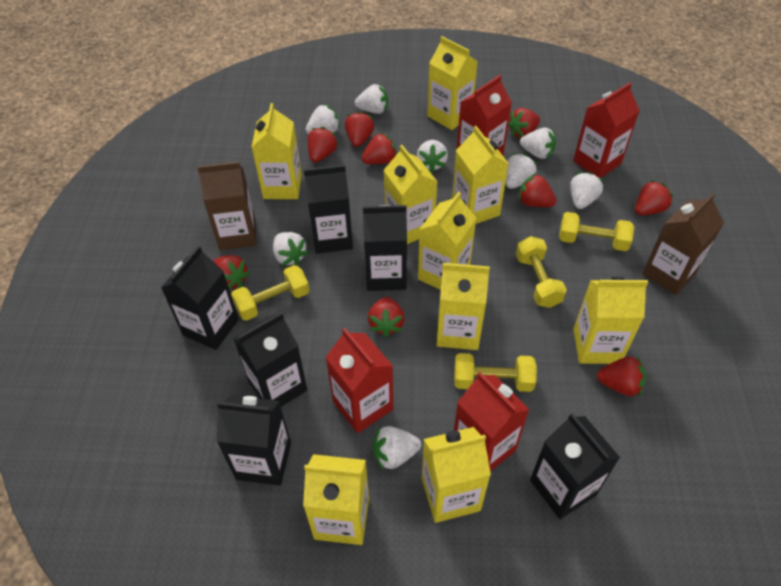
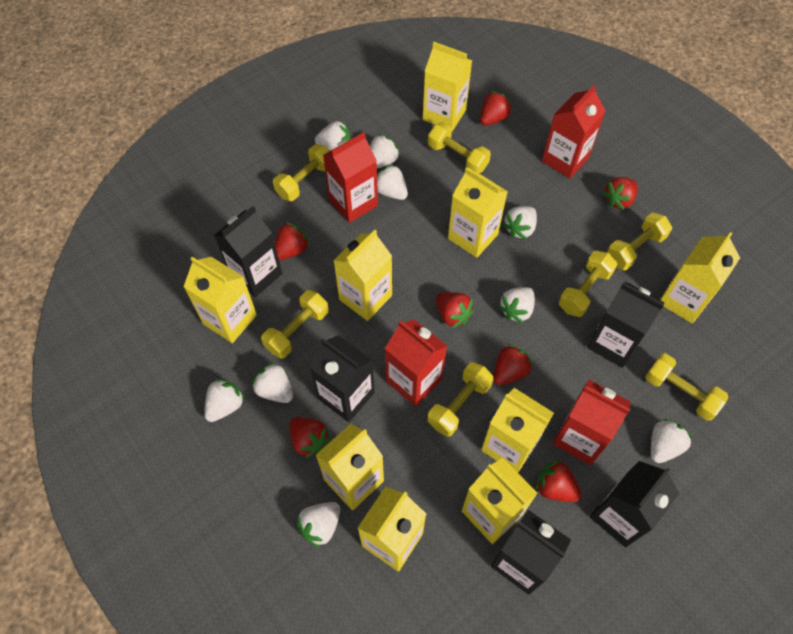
black carton: [161,246,239,350] [216,395,291,486] [233,312,307,407] [304,165,353,254] [363,205,407,291] [530,413,620,519] = 6 -> [214,206,282,297] [310,335,375,422] [491,510,571,595] [587,281,664,368] [590,461,680,547] = 5
brown carton: [197,161,257,250] [642,193,724,295] = 2 -> none = 0
red strawberry: [213,255,250,289] [308,127,338,162] [345,111,374,147] [362,132,397,164] [368,297,405,337] [508,108,540,138] [518,173,557,207] [597,357,646,396] [635,180,674,215] = 9 -> [275,222,310,260] [289,417,331,459] [436,292,474,328] [480,91,512,125] [494,344,533,385] [535,460,581,502] [602,177,638,210] = 7
white strawberry: [273,232,308,266] [306,104,340,134] [355,84,388,114] [373,426,421,470] [417,140,448,172] [506,153,537,189] [520,128,556,159] [570,172,604,209] = 8 -> [204,379,245,422] [252,362,293,403] [296,502,340,548] [315,121,350,151] [370,134,400,168] [377,164,408,200] [498,287,535,323] [502,206,537,240] [651,419,693,463] = 9
yellow dumbbell: [231,265,310,321] [454,353,537,392] [516,236,567,308] [559,212,634,251] = 4 -> [261,290,329,359] [273,144,329,201] [427,362,494,437] [428,122,491,173] [558,251,618,317] [607,212,672,270] [645,353,728,421] = 7

